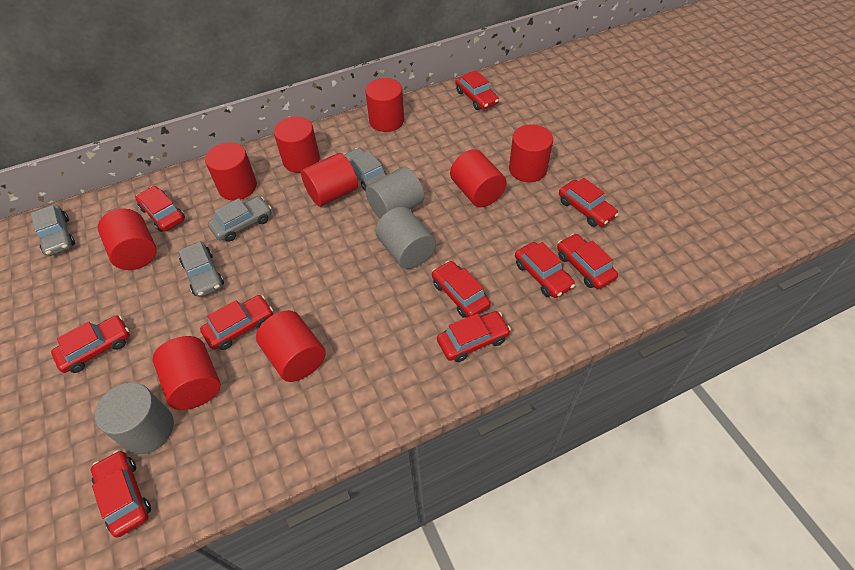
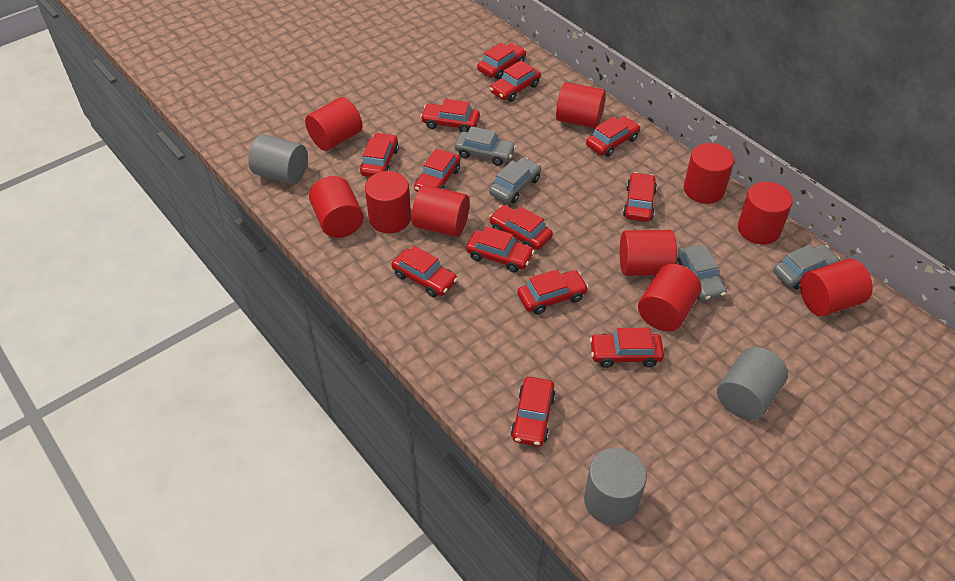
red car: [51,315,130,373] [91,450,151,537] [135,186,185,232] [200,295,273,350] [432,261,491,318] [437,311,511,362] [455,70,499,110] [515,242,575,298] [557,234,618,289] [559,178,618,227] = 10 -> [360,133,399,177] [391,246,458,297] [414,149,461,192] [420,99,480,132] [466,226,534,272] [477,43,526,79] [489,205,553,250] [490,61,541,102] [511,377,556,446] [517,270,588,314] [586,116,640,157] [590,328,664,368] [623,172,657,222] = 13
red cylinder: [98,209,157,270] [152,336,221,410] [205,142,257,200] [256,310,326,382] [274,116,320,173] [301,153,358,207] [365,78,404,132] [450,150,507,207] [509,124,553,182] = 9 -> [305,97,363,151] [309,176,364,238] [365,171,411,233] [412,185,469,237] [556,82,606,128] [620,230,677,276] [638,264,701,331] [684,143,734,204] [738,182,793,245] [800,259,873,316] = 10

